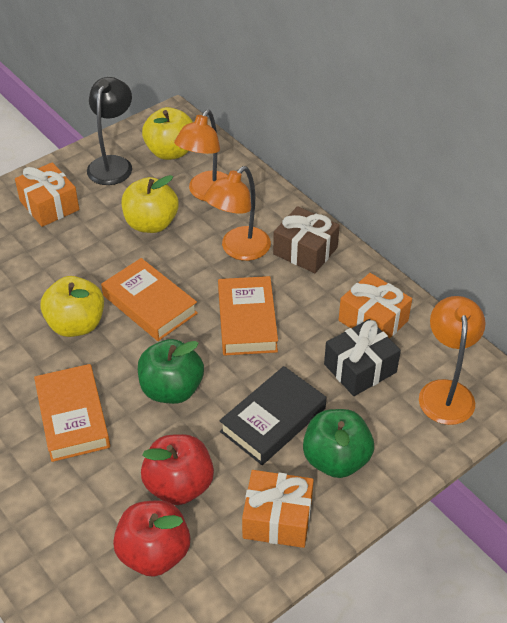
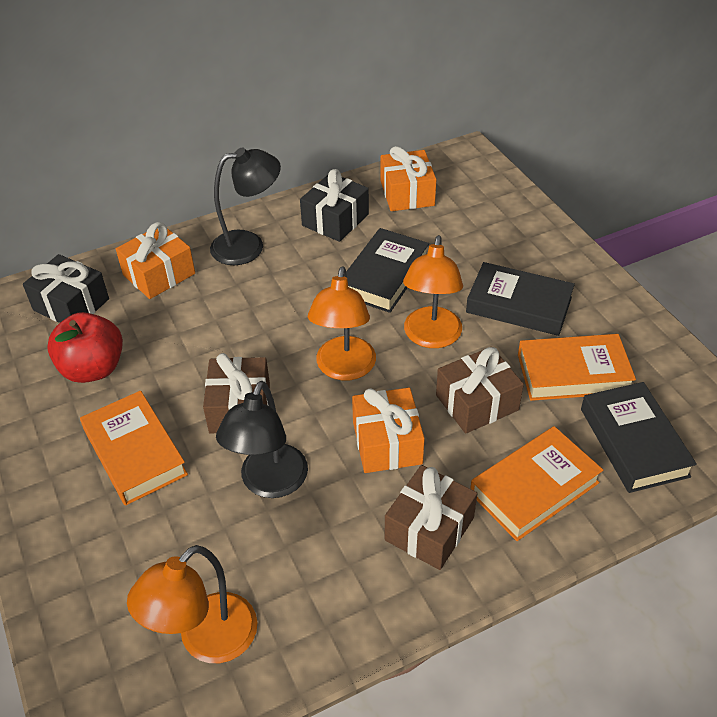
black book: [219,366,326,465] = 1 -> [346,228,429,313] [466,262,575,336] [581,382,697,493] = 3
black gift: [324,319,401,396] = 1 -> [23,254,109,323] [300,169,369,242] = 2
black lamp: [87,77,132,185] = 1 -> [210,148,281,265] [216,381,308,498] = 2
brown gift: [273,206,340,273] = 1 -> [203,353,270,433] [385,465,477,570] [436,347,524,434] = 3
green apple: [138,339,204,404] [303,409,374,478] = 2 -> none = 0
red apple: [113,500,190,577] [141,434,214,505] = 2 -> [47,312,123,383] = 1
yellow apple: [40,276,104,337] [122,175,179,233] [142,107,193,160] = 3 -> none = 0

